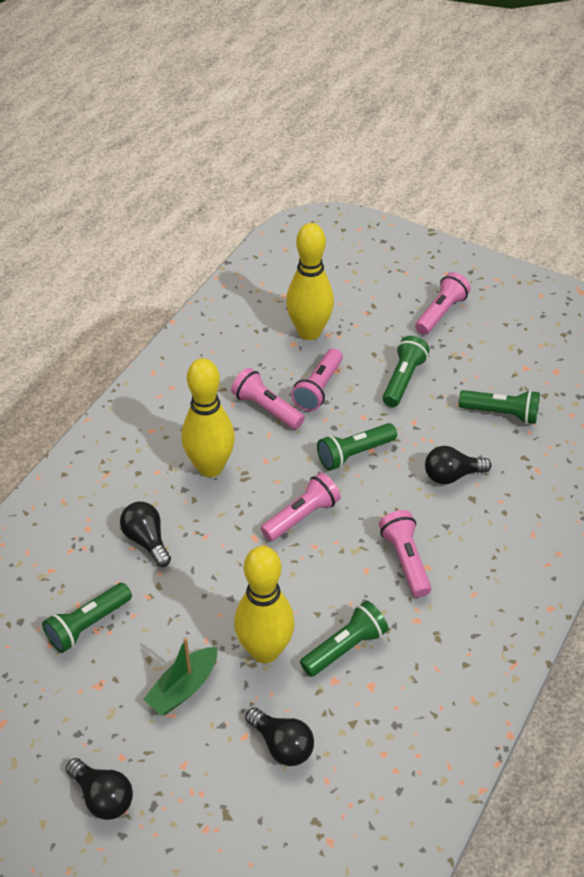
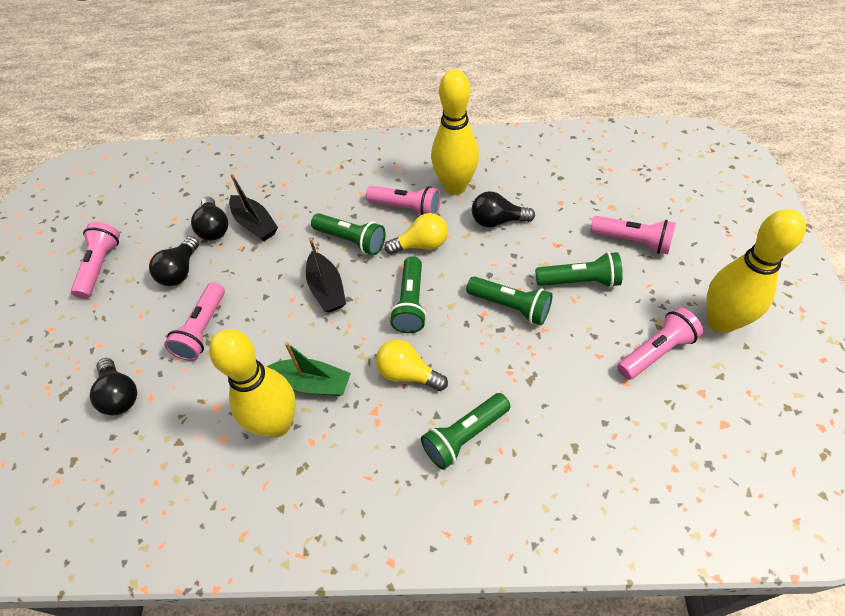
black boat: none = 0 -> [229,173,278,241] [306,238,346,312] = 2
yellow light bulb: none = 0 -> [376,339,448,391] [384,213,448,254] = 2

